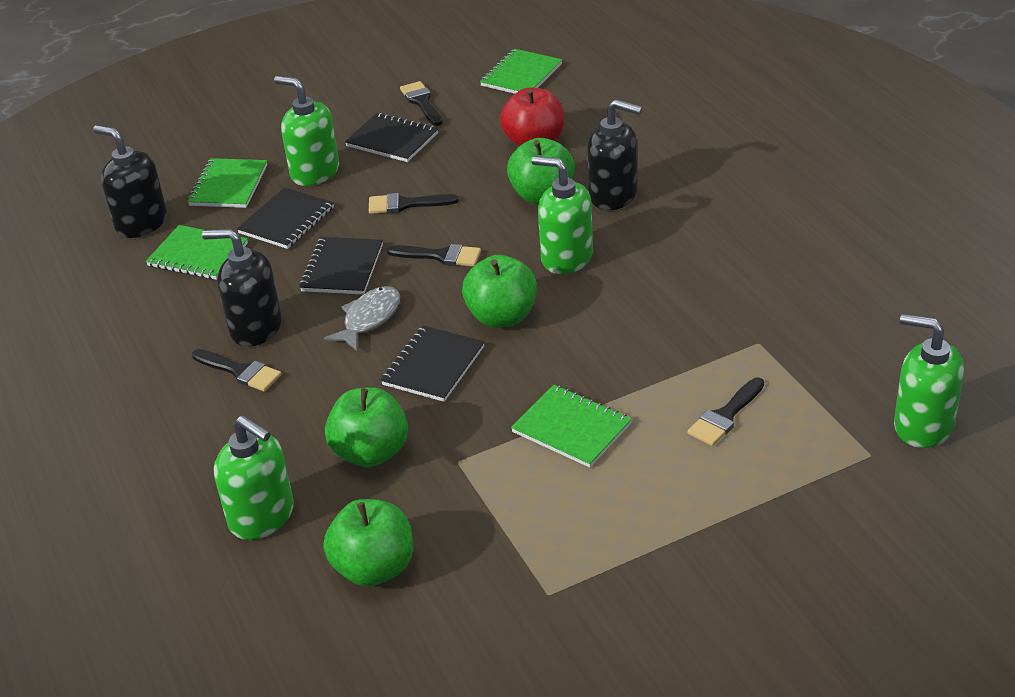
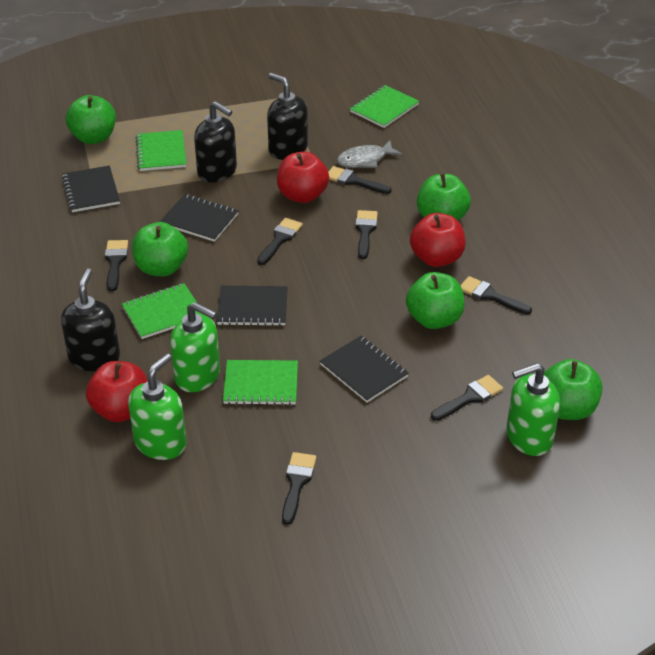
black brush: [192,349,282,392] [369,193,459,214] [387,244,481,266] [400,81,442,126] [687,377,764,446] = 5 -> [105,240,128,292] [257,218,303,265] [282,452,316,525] [328,166,392,194] [355,210,378,259] [431,375,503,421] [461,276,532,314] = 7
green apple: [323,499,413,586] [325,387,408,467] [462,255,537,328] [507,138,575,204] = 4 -> [66,95,116,144] [132,222,188,276] [406,272,465,329] [417,173,471,220] [544,359,602,420] = 5
green soap dispenser: [214,415,294,540] [274,76,339,186] [531,156,593,274] [894,314,964,448] = 4 -> [128,353,187,460] [170,302,220,392] [506,363,560,456] = 3
red apple: [500,87,564,146] = 1 -> [86,361,148,422] [277,152,329,203] [410,213,465,267] = 3

